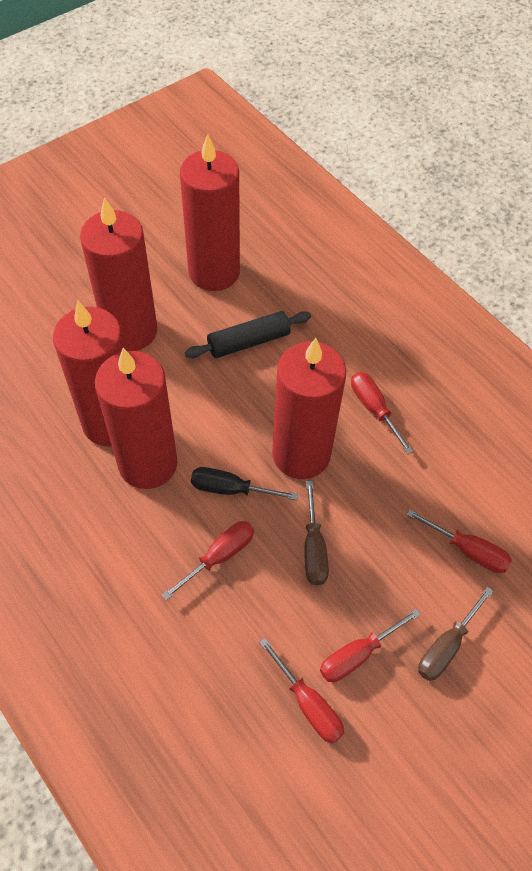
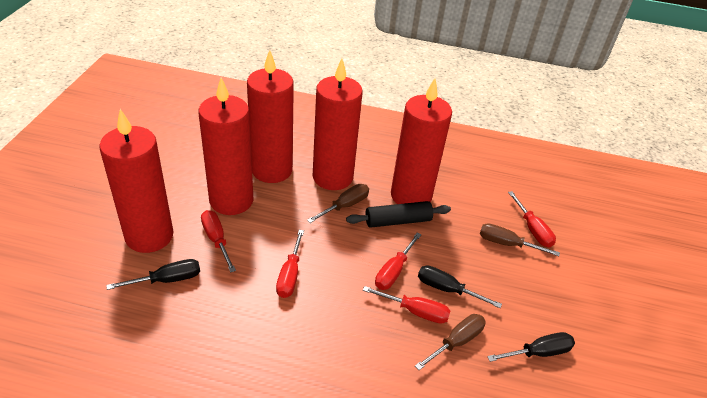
black screwdriver: [191,467,298,500] = 1 -> [106,259,200,290] [418,265,502,308] [487,332,575,362] = 3
brown screwdriver: [304,481,329,585] [418,587,494,681] = 2 -> [307,184,369,223] [415,314,486,370] [480,223,560,256] = 3

